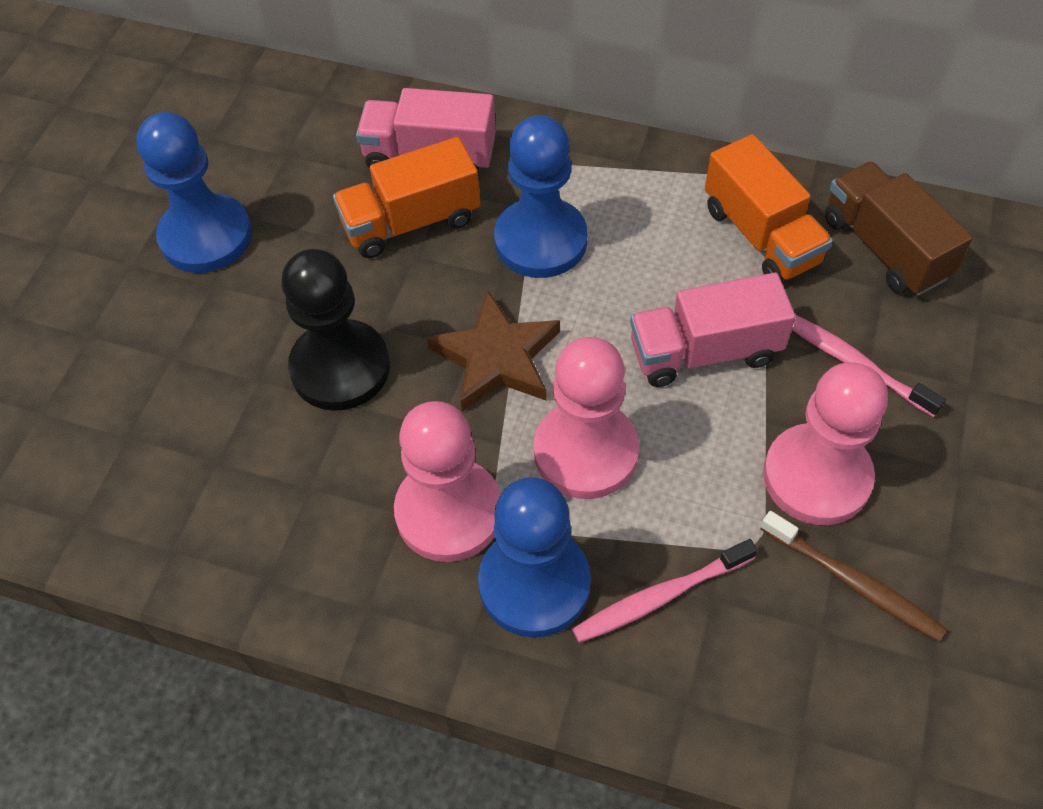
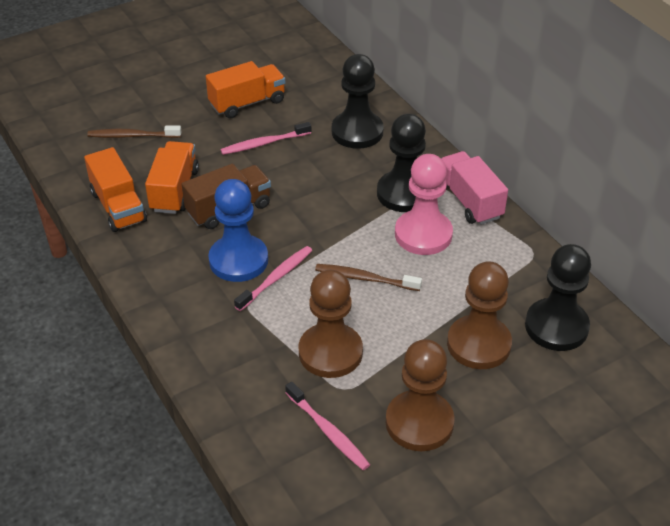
black pawn: [281,249,390,411] = 1 -> [332,54,383,149] [377,114,426,212] [525,244,591,351] = 3
blue pawn: [136,112,252,273] [478,477,591,637] [494,115,587,278] = 3 -> [208,179,268,282] = 1
brown pawn: none = 0 -> [299,270,363,378] [386,339,455,451] [447,261,512,369] = 3
brown star: [426,290,560,412] = 1 -> none = 0
brown toothbrush: [760,511,947,642] = 1 -> [87,125,182,138] [315,264,422,291] = 2
orange truck: [333,137,481,258] [705,134,833,282] = 2 -> [84,147,147,232] [145,141,199,214] [206,61,285,118] = 3
pink pawn: [394,401,501,562] [534,337,639,499] [763,362,888,525] = 3 -> [395,154,453,255] = 1
pink toothbrush: [572,539,757,643] [792,315,946,417] = 2 -> [220,122,311,155] [234,246,312,311] [285,382,370,470] = 3
pink truck: [356,88,496,172] [630,273,795,387] = 2 -> [441,151,508,225] = 1

